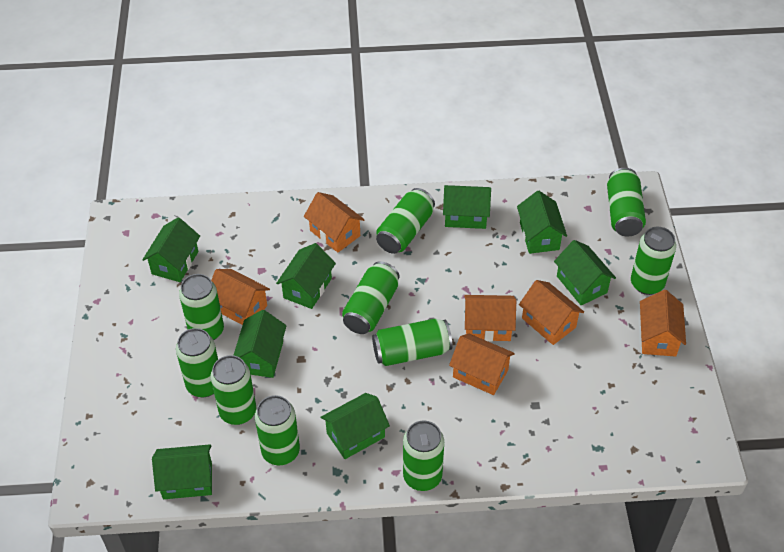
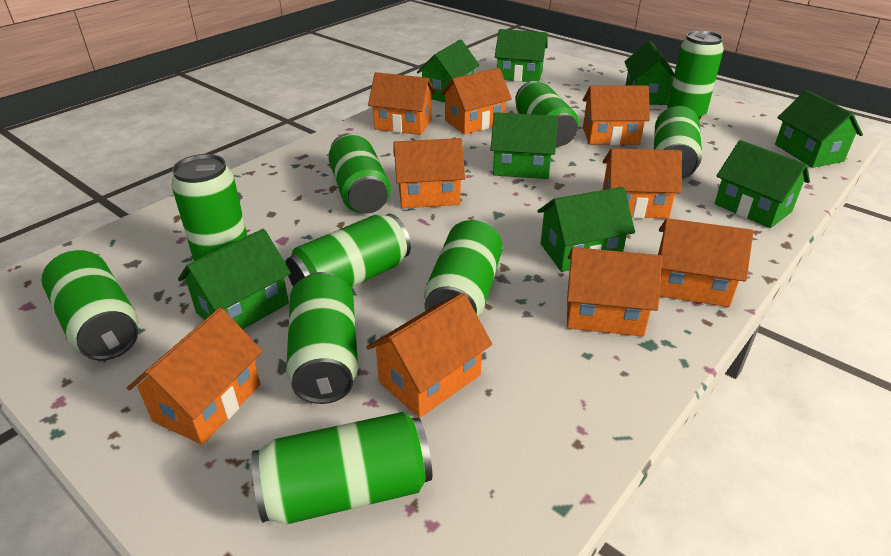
orange house: [211,269,270,325] [304,192,365,253] [449,334,515,395] [464,295,516,342] [519,280,584,345] [640,290,686,357] = 6 -> [127,308,263,445] [367,293,492,418] [368,72,435,135] [394,138,465,208] [440,68,512,134] [567,247,662,336] [583,86,650,145] [603,148,682,219] [658,218,753,307] = 9

